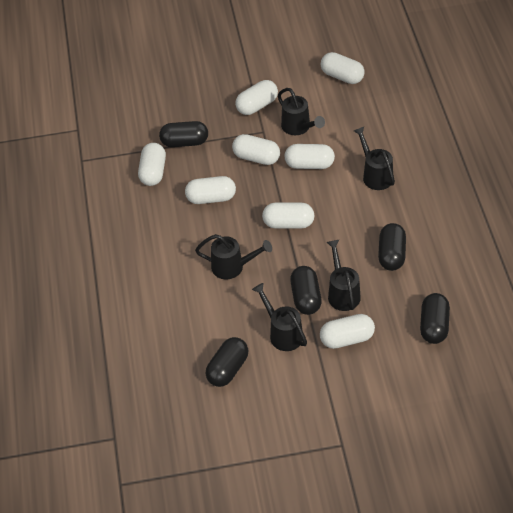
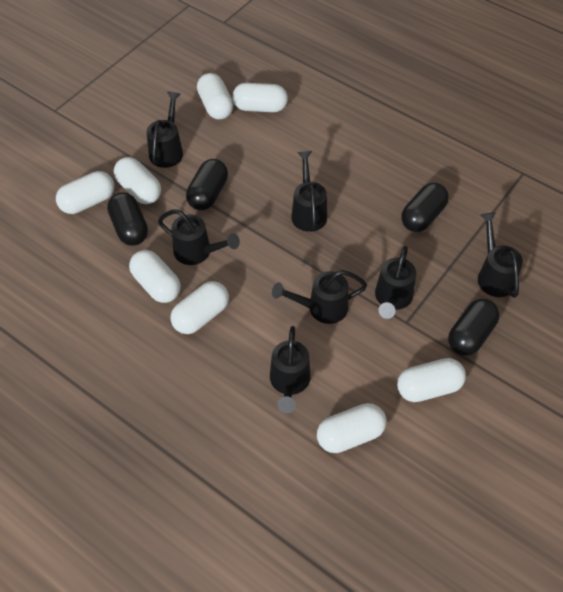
black capsule: [159,121,208,147] [206,337,248,387] [290,266,322,315] [378,223,406,271] [420,293,450,344] = 5 -> [107,192,148,246] [186,159,228,210] [401,182,449,232] [448,299,499,356] = 4
black watering can: [195,234,272,279] [252,283,307,351] [278,88,325,135] [327,240,361,311] [354,127,395,190] = 5 -> [146,91,183,168] [158,209,240,265] [270,326,311,413] [272,270,367,324] [291,151,327,232] [375,246,416,319] [478,212,523,298] = 7

